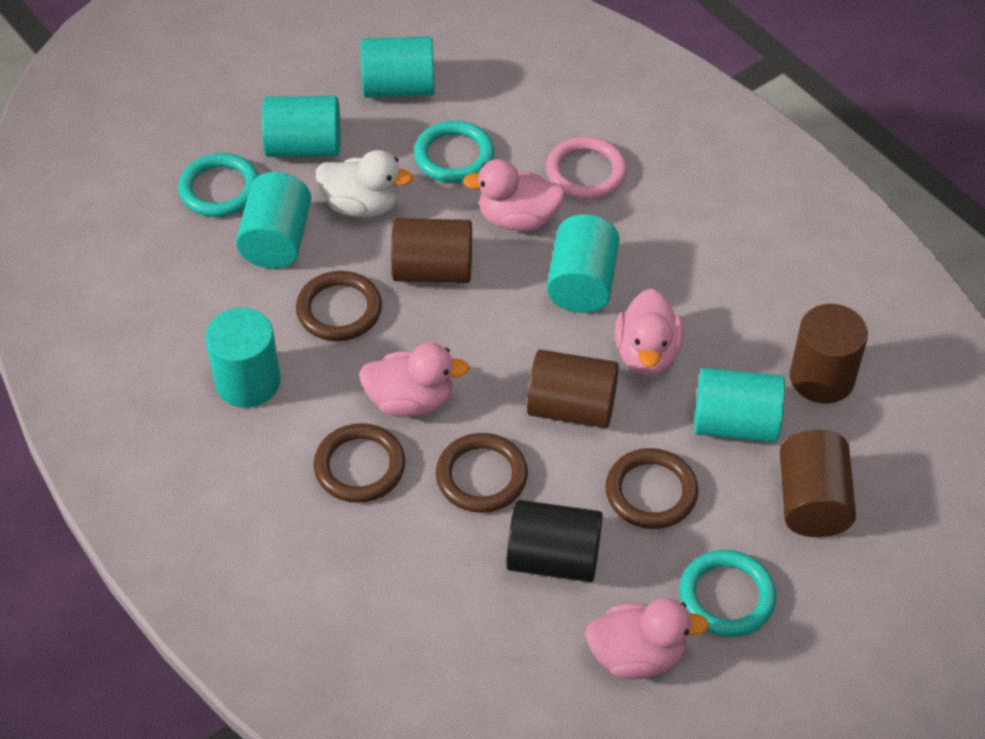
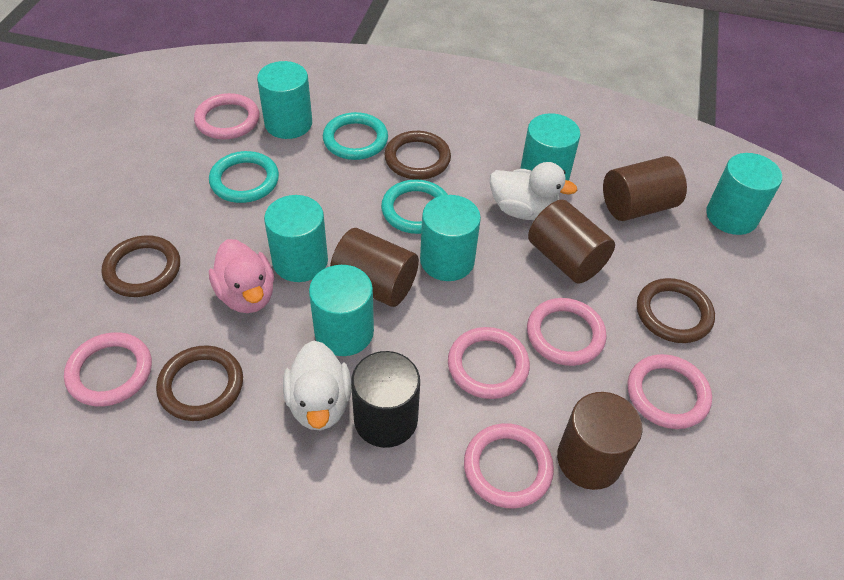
pink duck: [359,343,469,417] [463,159,565,231] [585,598,709,679] [615,288,684,376] = 4 -> [209,239,274,313] = 1
pink ring: [546,137,627,200] = 1 -> [64,332,152,407] [194,93,259,139] [448,327,530,399] [464,423,554,509] [527,298,607,366] [627,354,712,429] = 6
white duck: [316,150,413,217] = 1 -> [283,340,351,430] [490,162,577,220] = 2

